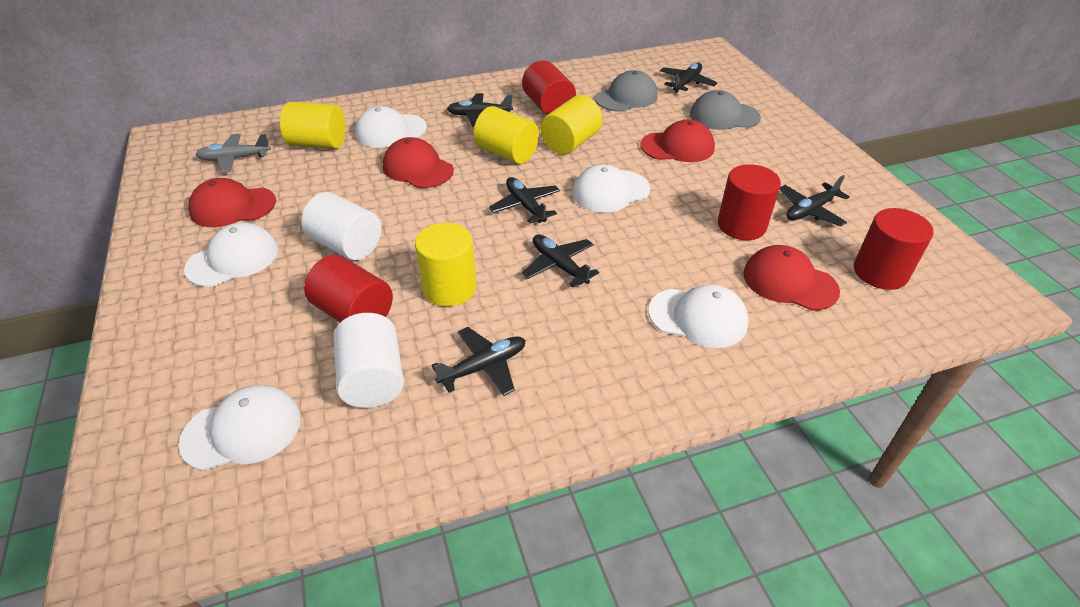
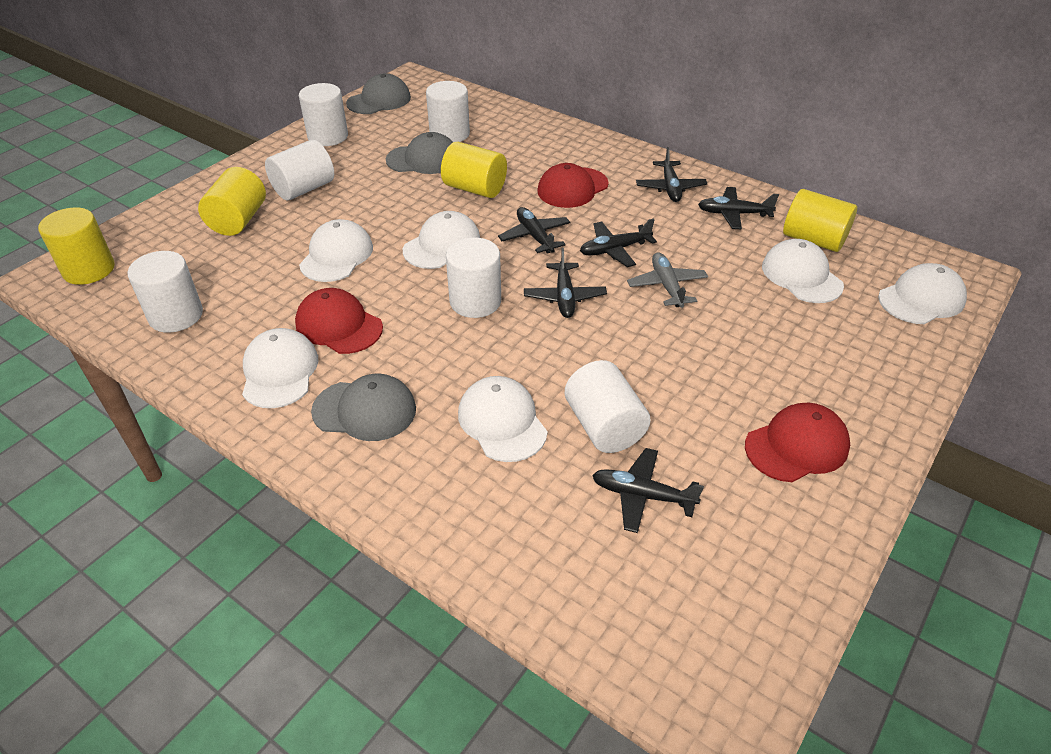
grey cap: [595,70,658,112] [690,90,761,130] = 2 -> [311,374,416,441] [346,74,411,114] [386,132,453,174] = 3
red cap: [188,178,276,227] [383,137,454,188] [640,119,715,162] [743,245,840,311] = 4 -> [295,288,383,354] [537,163,609,208] [745,403,850,482] = 3
red cylinder: [304,255,393,322] [522,60,576,115] [718,164,781,240] [854,208,933,290] = 4 -> none = 0
white cap: [179,385,301,471] [184,223,278,287] [355,106,427,147] [572,164,650,212] [648,284,749,348] = 5 -> [242,328,319,408] [299,219,373,282] [403,211,480,269] [458,376,548,462] [762,239,844,303] [878,263,967,324] = 6
white cylinder: [301,192,381,260] [333,313,404,408] = 2 -> [127,251,203,333] [265,140,334,200] [299,83,348,146] [426,81,470,142] [446,237,501,318] [565,360,651,453] = 6

